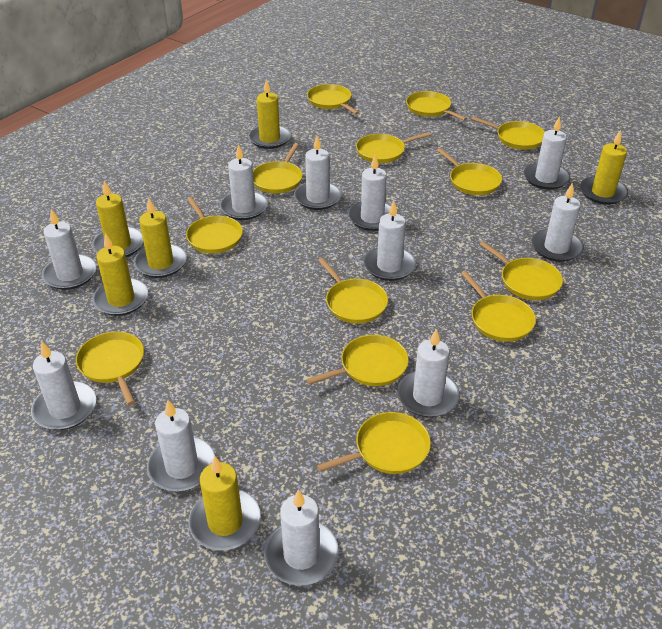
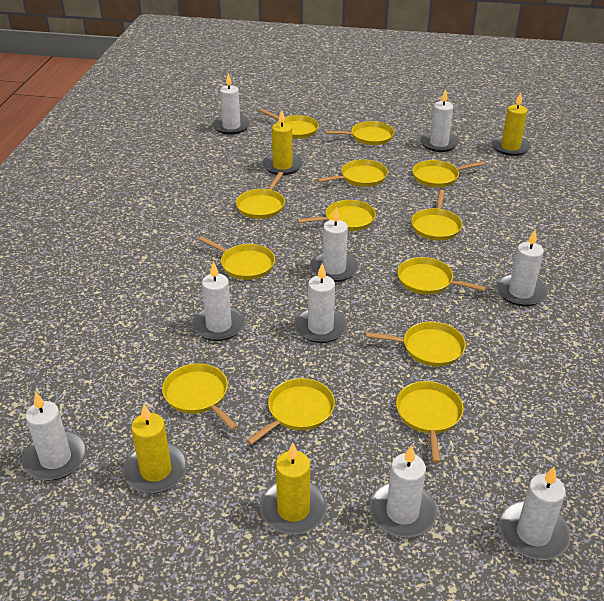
white candle: [31,341,96,430] [42,209,96,290] [147,400,215,492] [220,144,268,220] [264,489,339,586] [294,136,341,210] [348,155,391,231] [364,201,416,281] [397,329,460,417] [524,116,570,190] [532,182,584,262] = 11 -> [22,391,87,481] [192,261,245,341] [212,73,250,134] [294,264,348,343] [310,207,359,282] [369,445,437,538] [420,89,459,152] [496,230,548,306] [499,467,570,560] = 9
yellow candle: [92,181,143,257] [92,233,148,316] [134,198,187,278] [189,456,261,550] [248,79,291,149] [580,130,628,205] = 6 -> [123,404,188,493] [260,442,327,535] [262,110,303,175] [491,92,531,156] = 4

